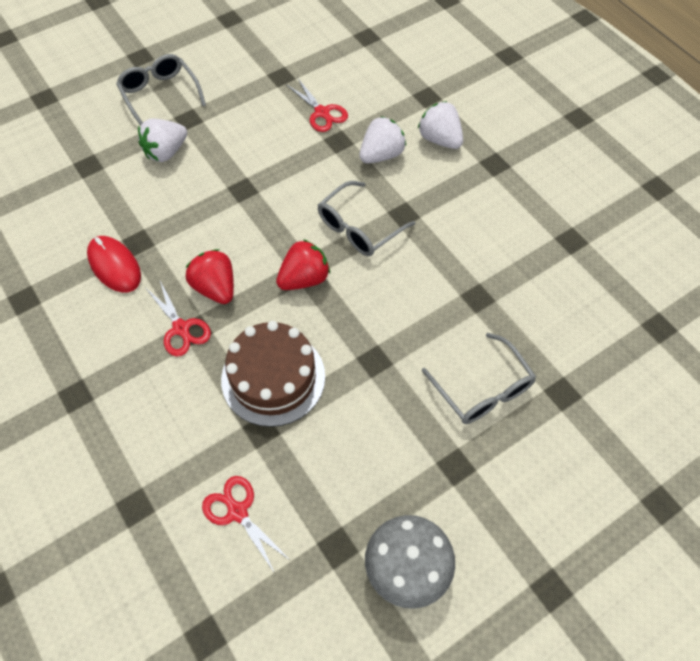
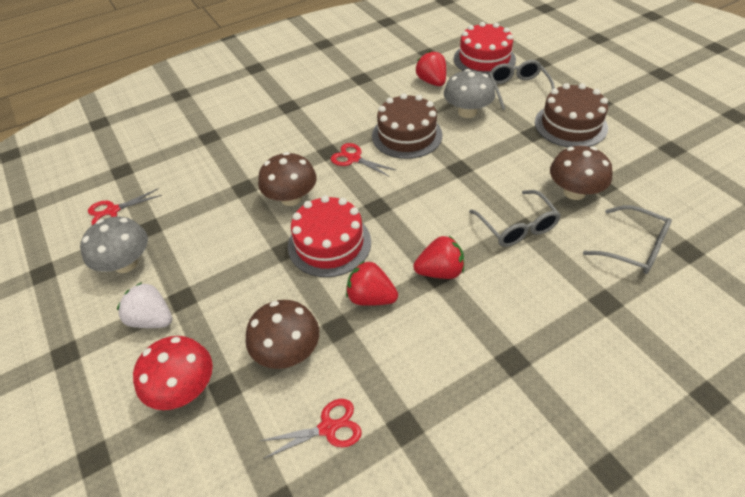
brown cake: [221,321,325,427] = 1 -> [372,93,442,159] [535,83,608,147] = 2
brown mushroom: none = 0 -> [246,300,319,369] [258,152,317,206] [550,146,613,200] = 3
grey mushroom: [365,515,455,609] = 1 -> [80,217,148,273] [444,69,495,118] = 2
red cake: none = 0 -> [288,195,371,277] [454,22,516,77] = 2
red mouse: [87,236,141,293] = 1 -> none = 0
red mushroom: none = 0 -> [133,336,213,410] = 1
red strawberry: [186,249,234,304] [276,239,330,290] = 2 -> [346,261,398,306] [413,236,464,279] [415,51,446,86] = 3
white strawberry: [138,118,187,162] [359,116,406,163] [418,101,463,149] = 3 -> [117,282,172,328] = 1

